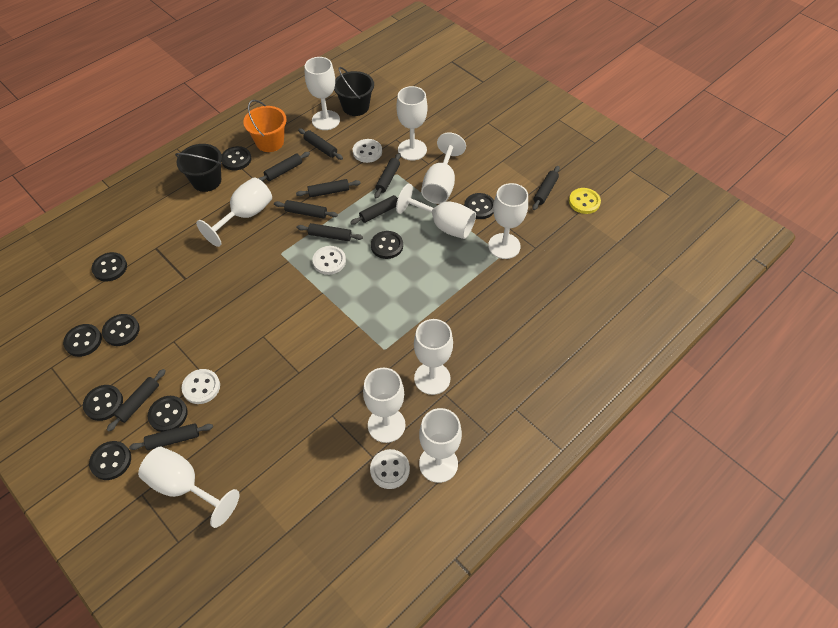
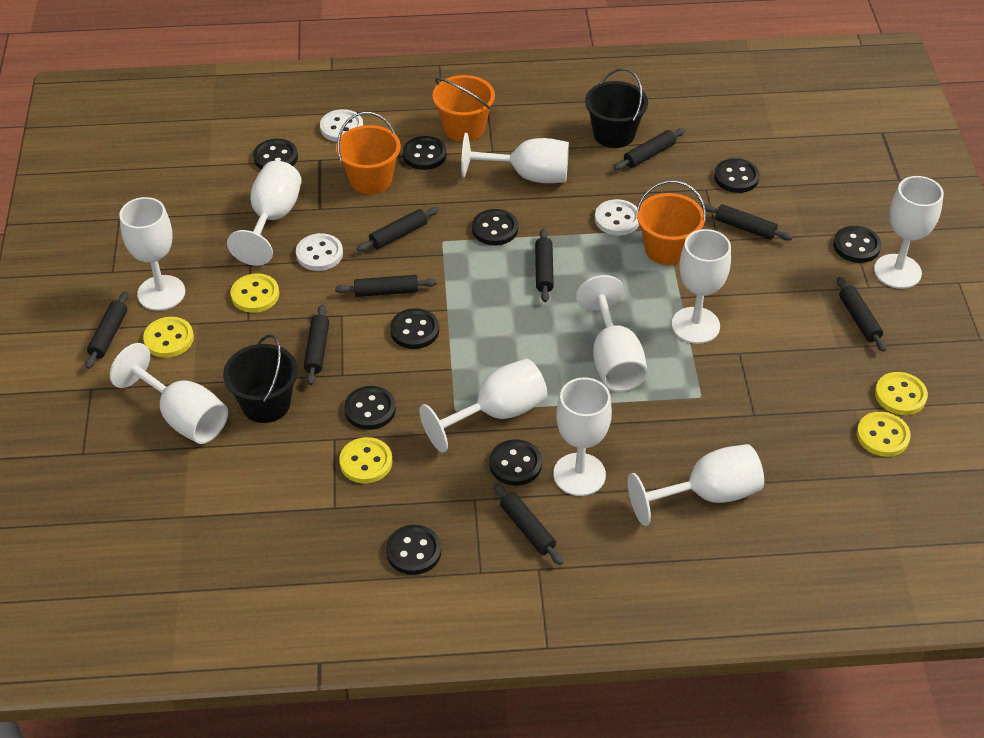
black rolling pin: [107,369,166,431] [129,423,213,450] [258,152,310,181] [274,200,338,219] [296,179,361,198] [297,223,363,241] [298,128,343,160] [350,195,398,225] [374,153,401,199] [532,166,560,210] = 10 -> [86,291,129,369] [304,304,329,385] [335,275,437,297] [357,207,439,252] [494,483,563,565] [535,228,554,302] [614,128,685,170] [701,204,793,241] [837,277,886,352] = 9
orange bucket: [243,100,287,152] = 1 -> [336,112,401,194] [432,75,495,142] [636,180,706,265] = 3
white button: [182,369,220,404] [313,246,346,275] [353,139,382,163] [370,449,410,489] = 4 -> [296,233,343,271] [320,109,363,142] [595,199,639,235] = 3
yellow button: [569,188,601,214] = 1 -> [143,317,194,358] [230,273,279,313] [339,437,393,484] [857,412,911,457] [875,372,928,415] = 5

